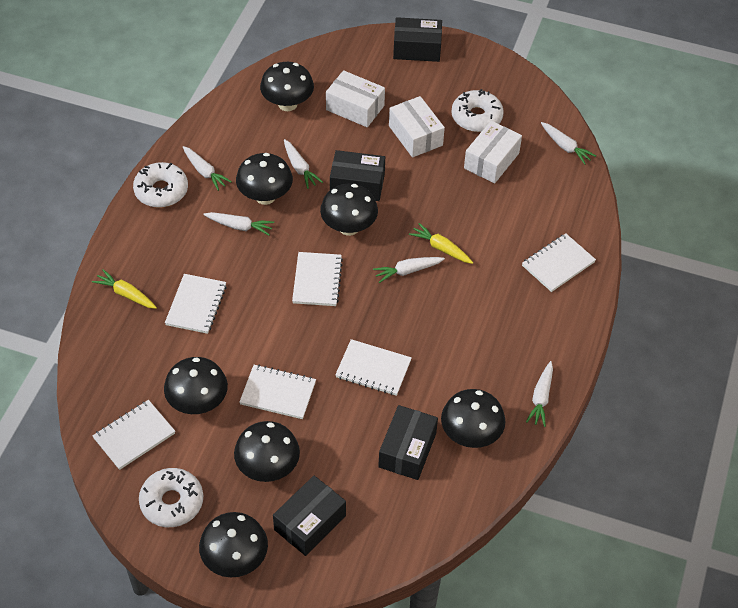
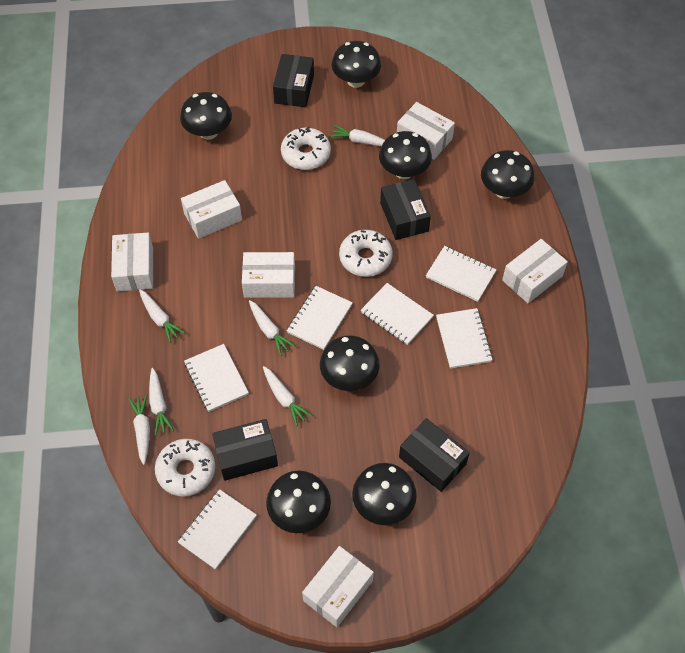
white box: [326,70,385,127] [389,96,445,157] [464,121,522,184] = 3 -> [111,233,153,292] [181,180,242,239] [242,252,295,298] [302,546,374,627] [397,102,455,160] [502,239,568,303] = 6
yellow carrot: [92,269,157,309] [409,223,473,264] = 2 -> none = 0

